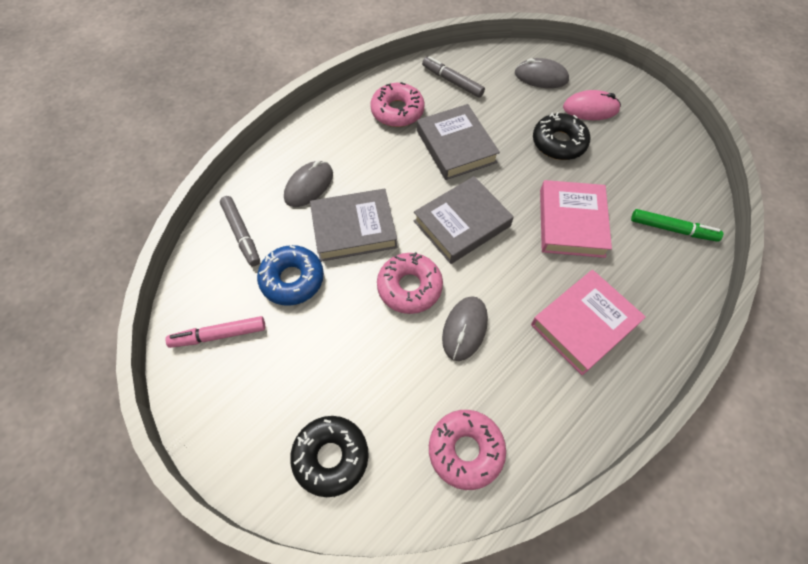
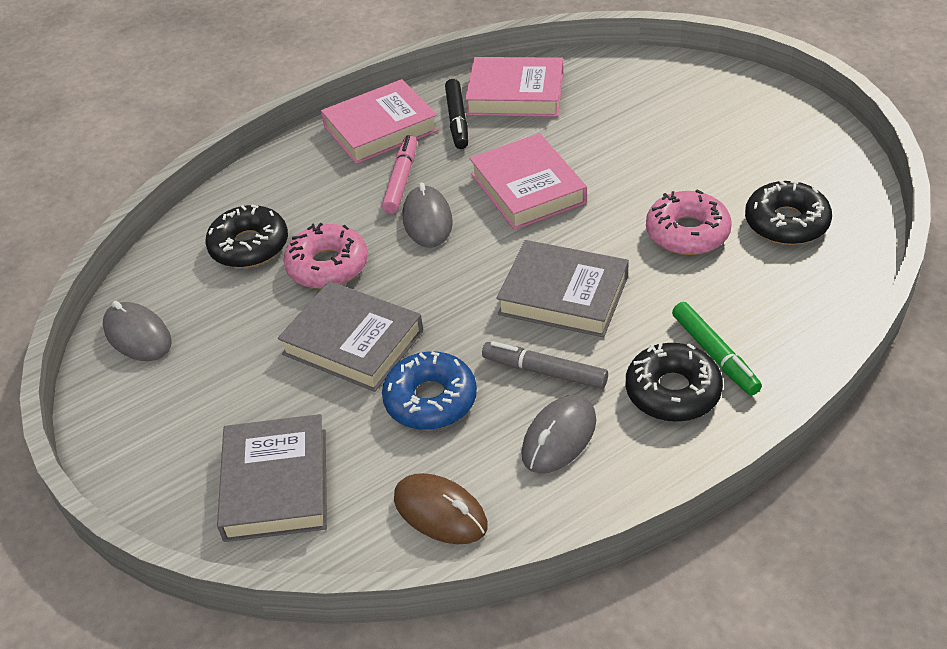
black donut: [290,416,369,497] [533,112,590,160] = 2 -> [205,205,288,268] [626,343,723,422] [745,180,832,245] = 3
black marker: none = 0 -> [445,79,468,149] = 1
brown mouse: none = 0 -> [394,473,488,544] = 1
grey marker: [220,196,260,266] [422,56,485,97] = 2 -> [482,341,608,389] = 1
pink book: [531,270,646,375] [540,180,612,258] = 2 -> [321,79,439,164] [465,57,563,117] [469,133,587,230] = 3
pink donut: [370,82,425,127] [377,252,443,314] [429,410,506,490] = 3 -> [284,223,368,289] [646,190,732,255] = 2
pink mouse: [563,90,621,120] = 1 -> none = 0

